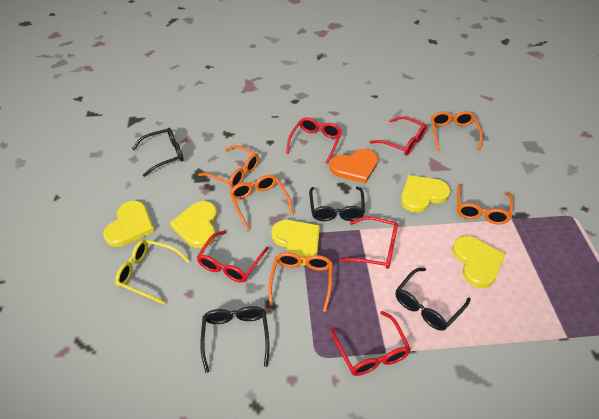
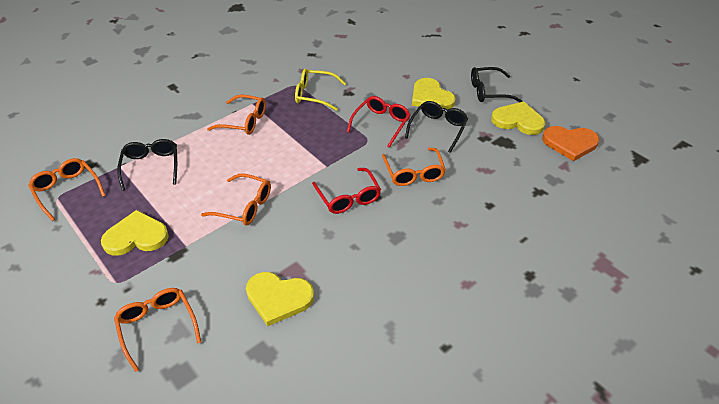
black glasses: [132,128,184,177] [200,306,269,373] [309,187,365,221] [395,268,471,331] = 4 -> [117,139,177,191] [405,101,468,153] [471,67,522,102] = 3
red glasses: [197,231,269,283] [286,117,342,164] [330,311,411,376] [339,216,398,269] [370,116,427,156] = 5 -> [312,168,381,214] [347,96,411,148] = 2
yellow heart: [103,201,155,247] [170,201,217,248] [271,220,320,265] [401,175,450,213] [452,236,506,288] = 5 -> [101,210,169,256] [246,272,314,326] [412,78,455,110] [491,102,545,135] = 4

